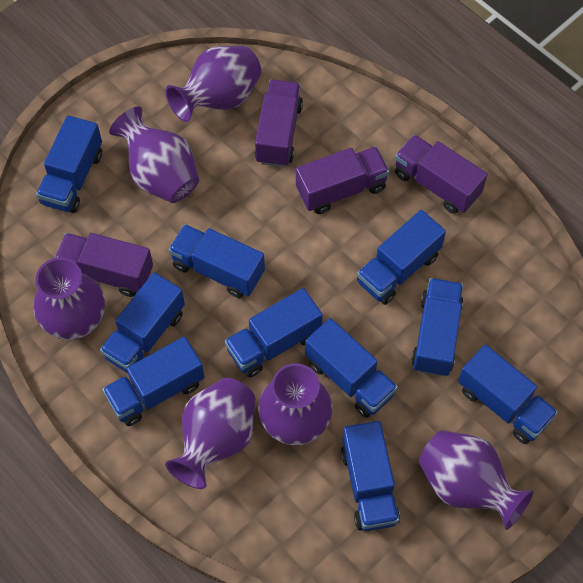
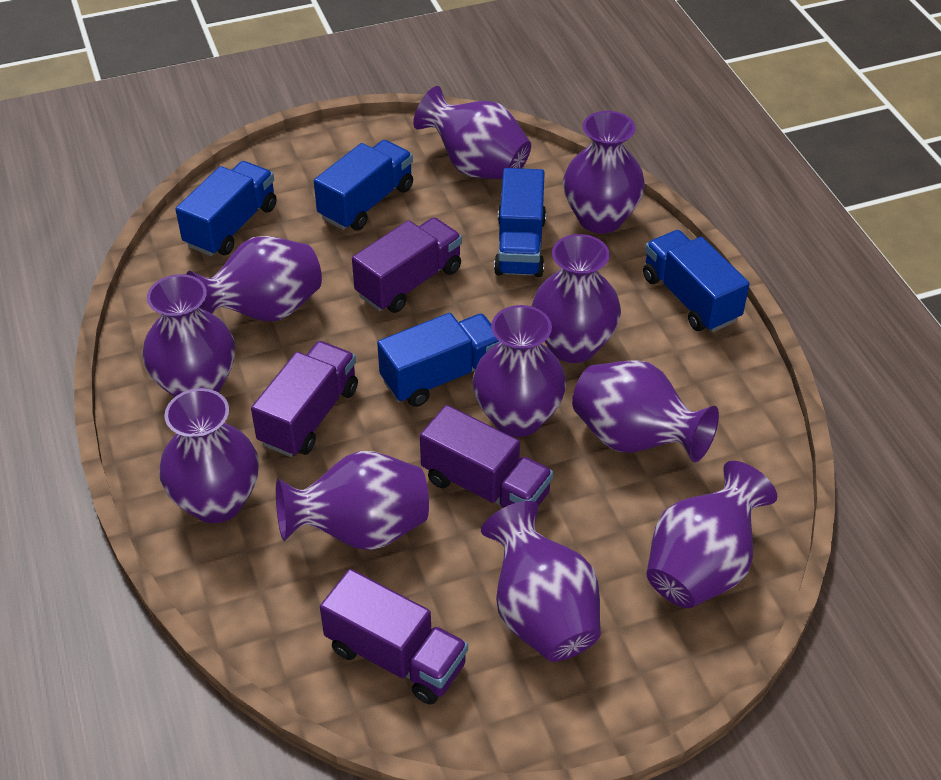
blue truck: [36,115,102,213] [100,272,185,373] [102,337,205,426] [169,224,265,298] [225,288,323,377] [305,318,398,418] [341,421,400,531] [357,210,446,305] [411,278,463,376] [458,345,558,444] = 10 -> [175,161,276,256] [314,140,413,231] [377,313,500,407] [494,168,546,277] [643,230,749,332] = 5
purple vase: [33,258,105,340] [109,106,199,203] [165,46,261,122] [165,378,255,489] [258,363,332,445] [419,430,534,530] = 6 -> [142,274,235,397] [159,388,259,523] [186,236,322,321] [276,451,429,550] [413,86,531,179] [473,305,566,437] [481,501,601,662] [532,234,621,363] [563,111,645,234] [572,360,719,462] [647,461,777,608] = 11

